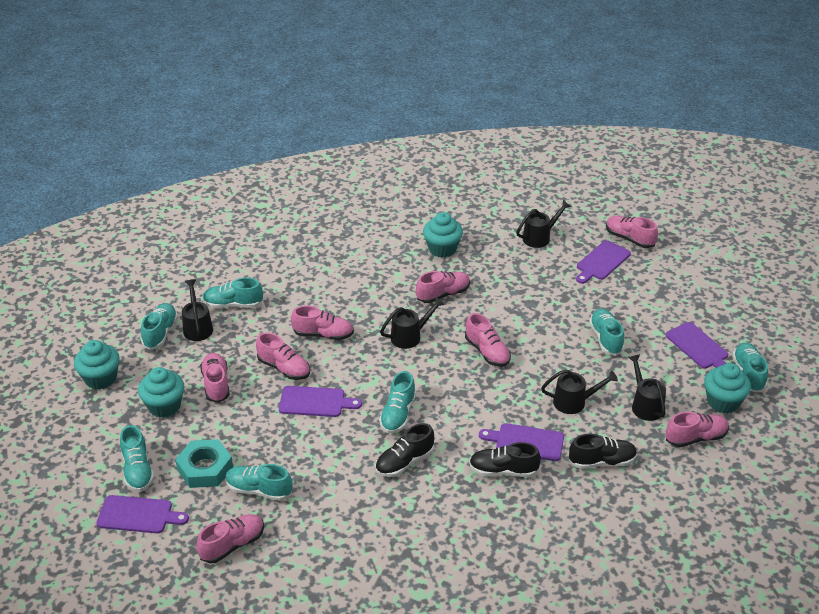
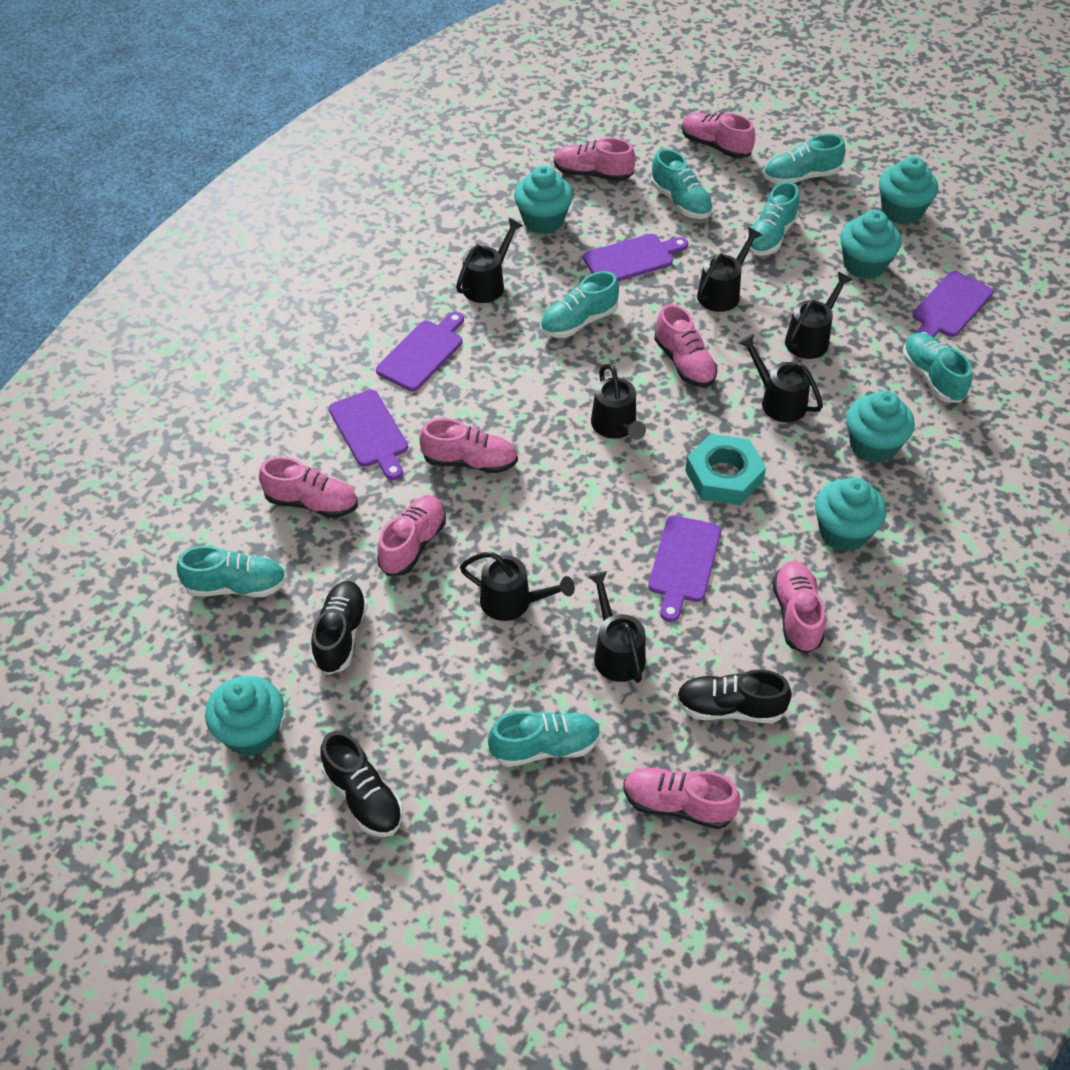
black watering can: [182,280,213,341] [380,297,445,349] [516,200,571,248] [541,369,618,414] [628,354,666,421] = 5 -> [456,218,523,303] [460,552,575,621] [588,571,646,683] [591,364,646,440] [697,227,762,312] [738,334,823,422] [785,272,853,359] = 7
turquoise cupcake: [74,340,120,390] [138,367,185,418] [423,212,463,258] [704,363,751,413] = 4 -> [205,676,284,756] [514,166,573,234] [815,477,886,552] [840,210,901,279] [846,391,915,464] [879,156,938,225] = 6

